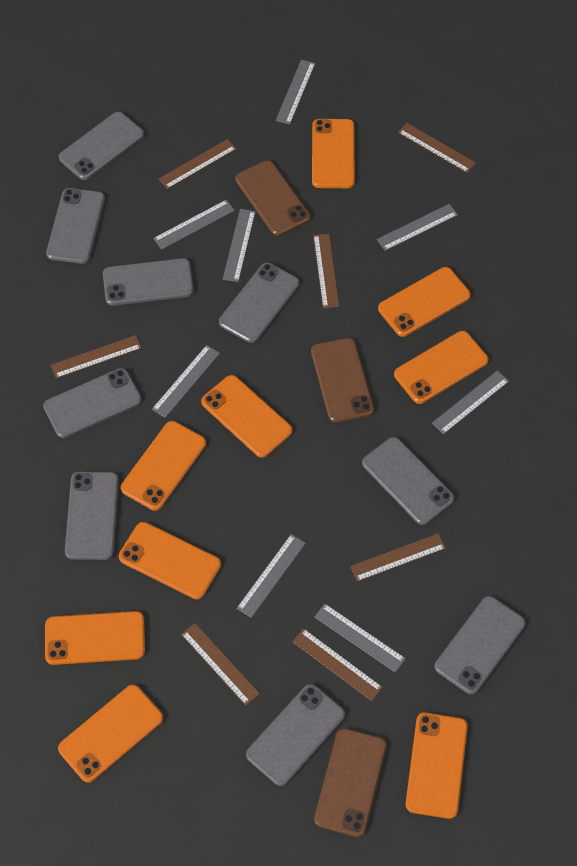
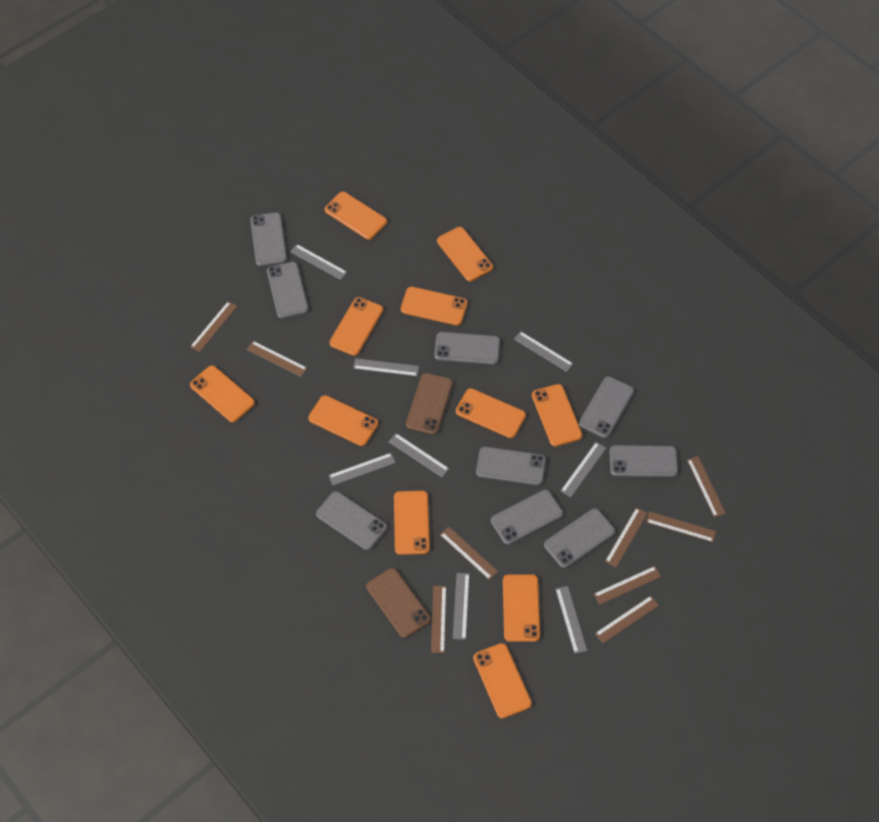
brown phone: [235,160,310,236] [311,338,374,423] [314,728,387,837] = 3 -> [366,568,431,638] [406,373,453,435] = 2
brown ruler: [51,335,141,379] [159,139,236,189] [181,623,260,705] [293,628,383,701] [313,234,339,308] [350,533,446,582] [398,123,476,173] = 7 -> [190,301,237,352] [247,341,307,377] [431,586,446,653] [440,527,498,580] [594,566,661,605] [595,596,659,643] [605,507,648,567] [646,511,716,542] [687,456,726,517] = 9
orange phone: [45,611,145,665] [58,684,163,783] [119,522,221,599] [121,421,206,511] [201,375,292,458] [312,119,355,188] [378,267,471,337] [394,331,489,404] [406,712,468,819] = 9 -> [190,365,255,422] [308,395,378,446] [325,192,387,240] [330,297,383,356] [394,491,430,555] [401,287,468,326] [437,227,493,281] [456,388,526,438] [473,643,532,719] [503,574,540,642] [532,384,582,447] = 11

